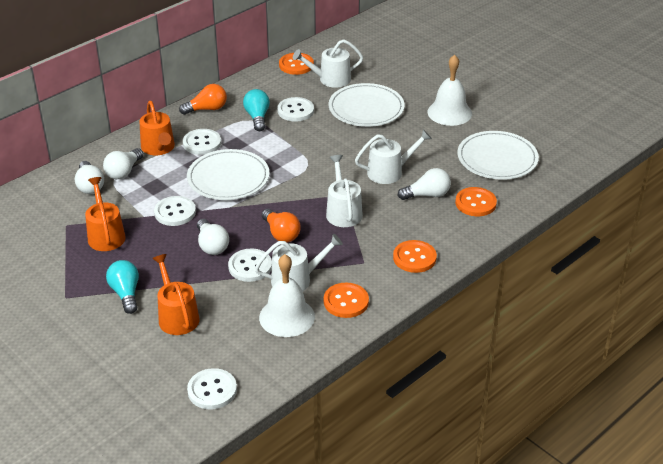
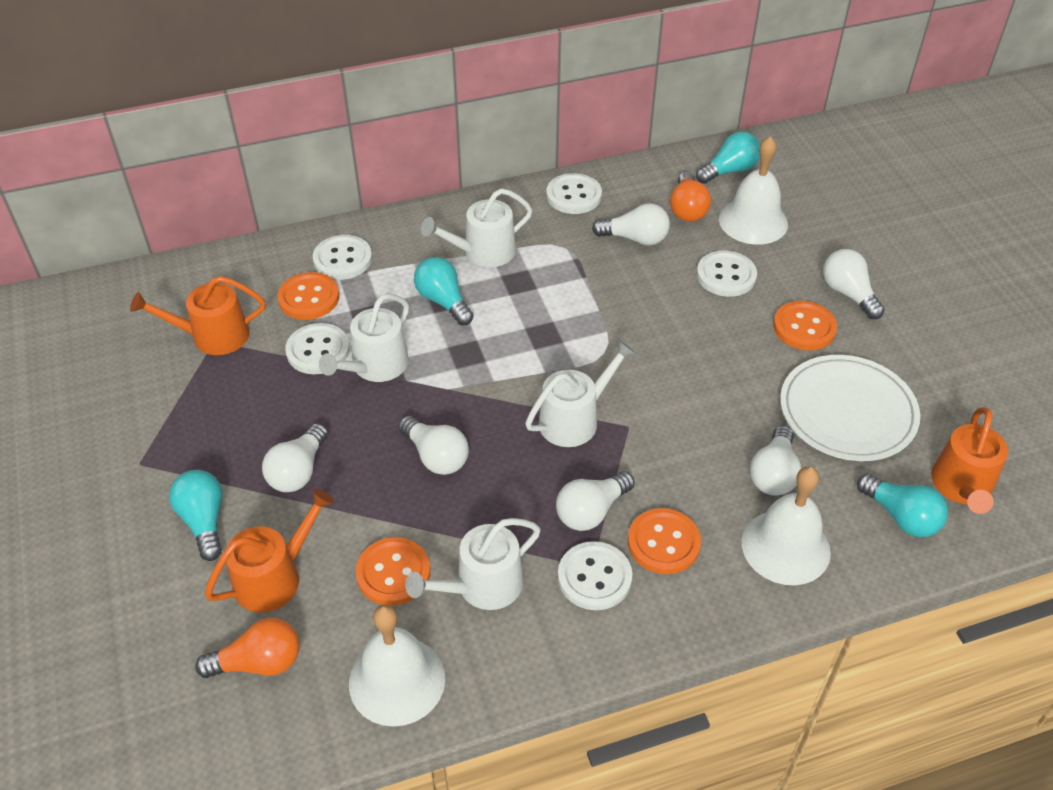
turquoise light bulb: [106,260,139,314] [243,89,270,131] = 2 -> [169,470,222,561] [414,257,474,326] [696,132,760,184] [857,474,948,537] = 4
white bell: [259,254,315,337] [427,55,472,126] = 2 -> [349,605,445,727] [719,136,788,245] [742,466,831,585] = 3
white light bulb: [75,161,104,194] [103,148,143,179] [197,219,229,255] [398,168,451,200] = 4 -> [262,423,328,492] [398,416,469,475] [556,471,635,531] [592,203,670,245] [750,425,801,496] [823,249,885,319] = 6
white plate: [187,149,270,200] [329,83,405,127] [457,131,539,180] = 3 -> [780,355,920,461] = 1

